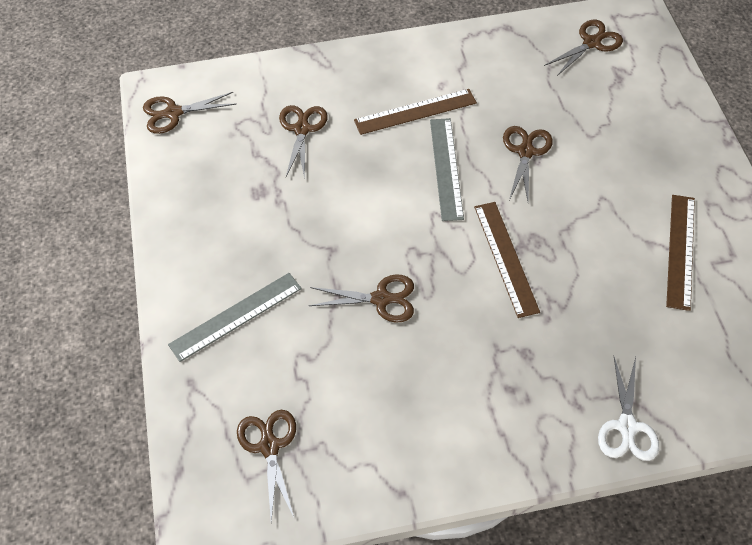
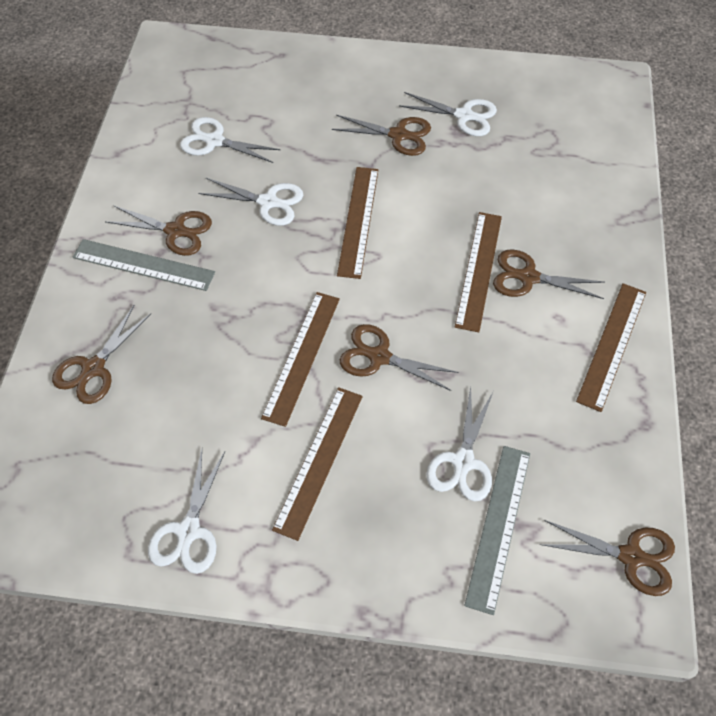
brown ruler: [354,89,477,135] [474,202,540,318] [666,195,695,311] = 3 -> [261,292,340,427] [272,387,363,541] [337,167,378,279] [455,212,502,332] [576,283,646,412] = 5
white scissors: [598,357,659,461] = 1 -> [148,450,225,574] [180,117,281,163] [199,178,303,226] [399,92,497,136] [427,387,493,501] = 5

